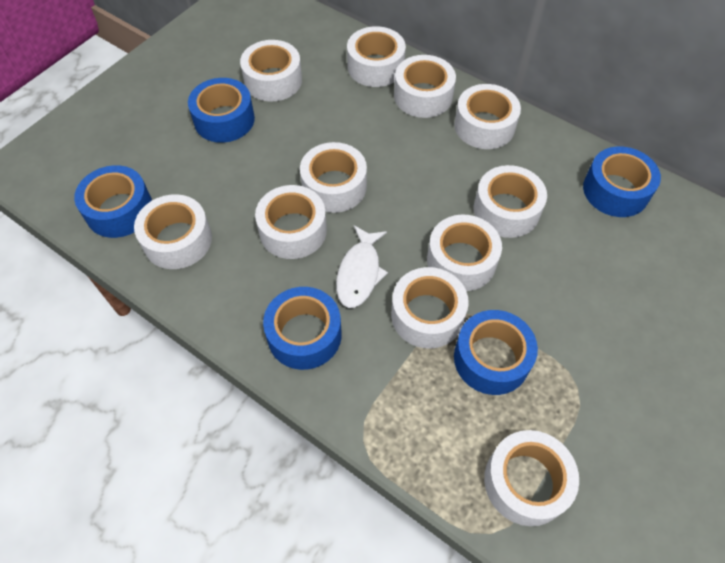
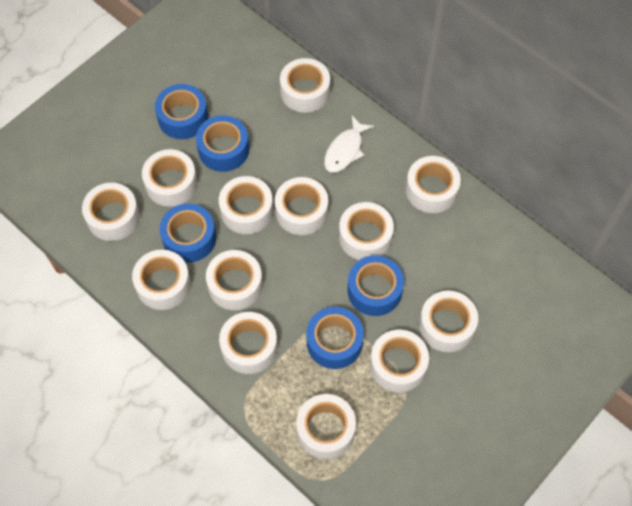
white tape: [134,194,212,269] [240,40,302,101] [255,185,327,259] [300,142,367,213] [347,26,406,87] [391,267,469,348] [394,55,456,118] [427,215,502,291] [454,84,521,149] [474,165,547,238] [484,430,579,526] = 11 -> [82,183,140,241] [132,250,191,310] [142,149,197,207] [206,250,263,310] [219,176,273,234] [219,312,278,374] [275,177,328,235] [280,58,330,113] [296,394,356,459] [339,202,394,260] [370,330,429,392] [406,156,461,213] [419,291,478,352] = 13

